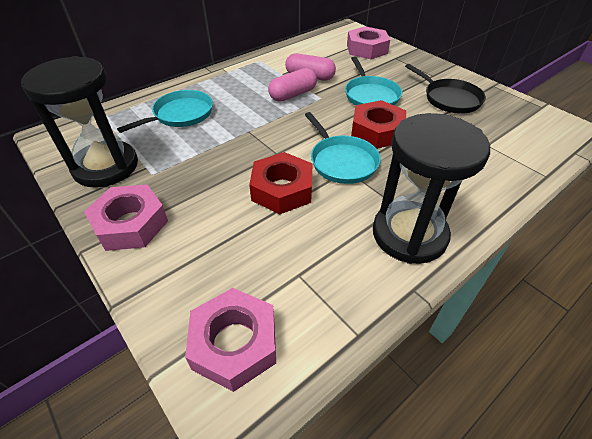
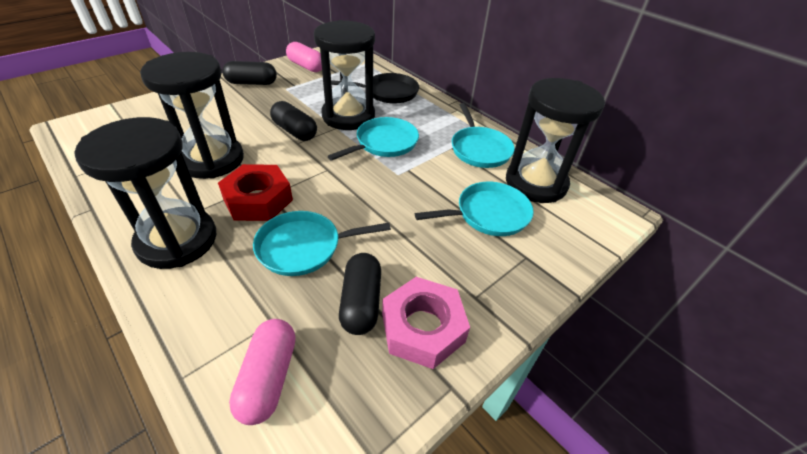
black capsule: none = 0 -> [222,61,277,85] [270,101,317,141] [339,253,381,335] = 3
black hourglass: [21,56,138,188] [373,113,490,264] = 2 -> [75,117,216,269] [140,52,244,179] [314,20,375,130] [506,78,605,203] = 4
pink nut: [84,184,168,251] [185,288,276,392] [347,26,390,59] = 3 -> [382,277,470,369] = 1
red nut: [249,152,313,214] [351,100,406,149] = 2 -> [218,164,293,221] = 1
turquoise pan: [117,90,213,133] [305,112,381,184] [345,56,402,106] = 3 -> [253,211,391,276] [328,117,419,161] [415,182,534,236] [452,103,515,168] = 4

